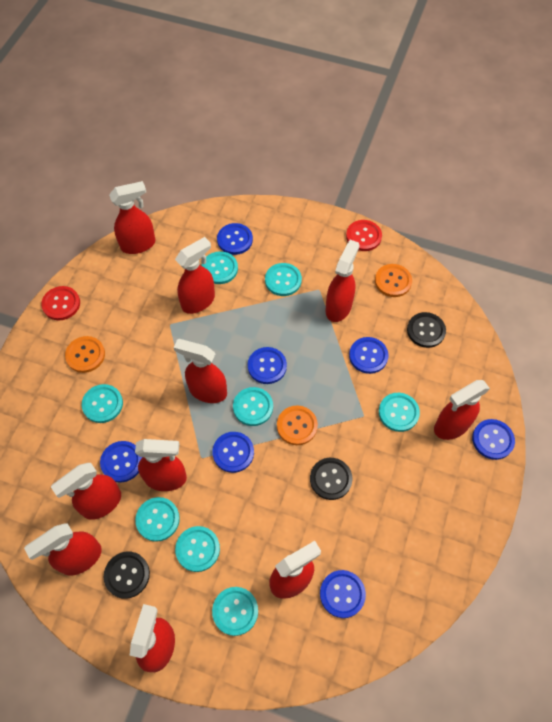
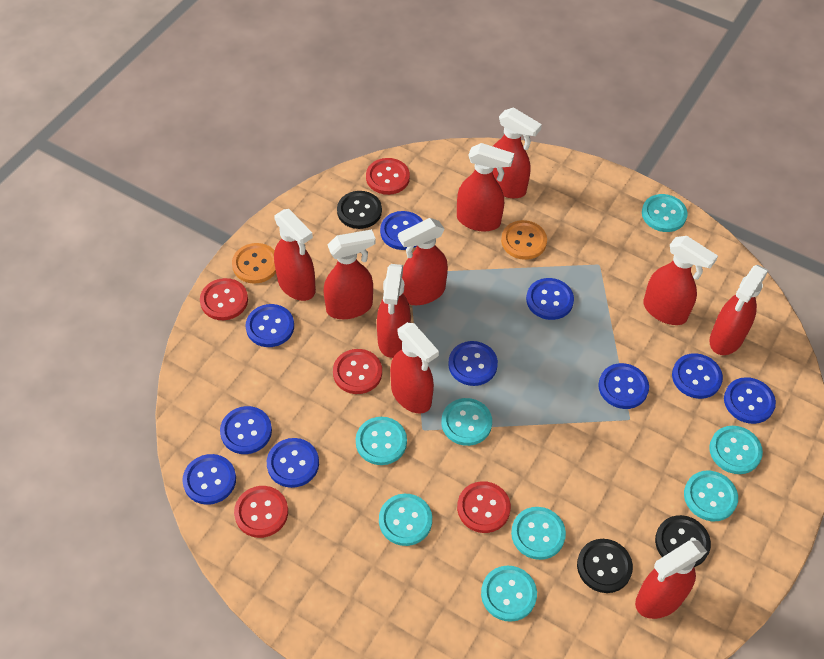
blue button: [100,441,143,483] [212,432,254,473] [217,223,253,255] [248,347,287,384] [320,570,366,618] [349,337,389,374] [472,419,515,460] = 7 -> [182,454,236,505] [220,406,272,454] [246,304,294,347] [267,438,319,488] [380,211,423,250] [448,341,498,386] [526,278,574,320] [598,363,649,409] [672,353,723,399] [724,377,776,424] = 10
orange button: [65,336,105,373] [277,405,318,445] [375,264,412,297] = 3 -> [232,243,276,284] [501,220,547,260] = 2
red button: [41,286,80,320] [346,220,382,251] = 2 -> [200,278,248,320] [234,486,288,538] [333,349,382,394] [366,158,410,195] [457,481,511,533] = 5

